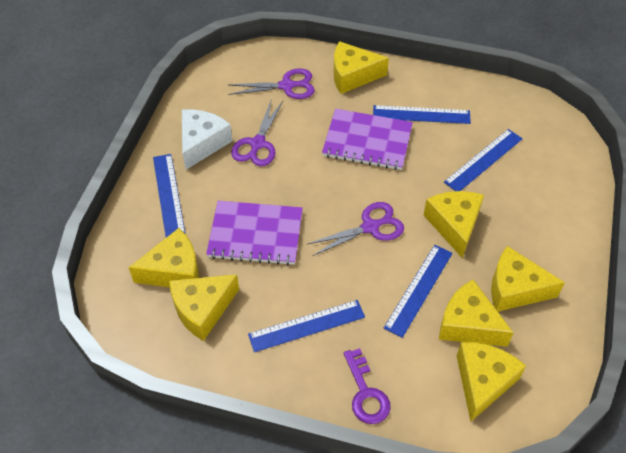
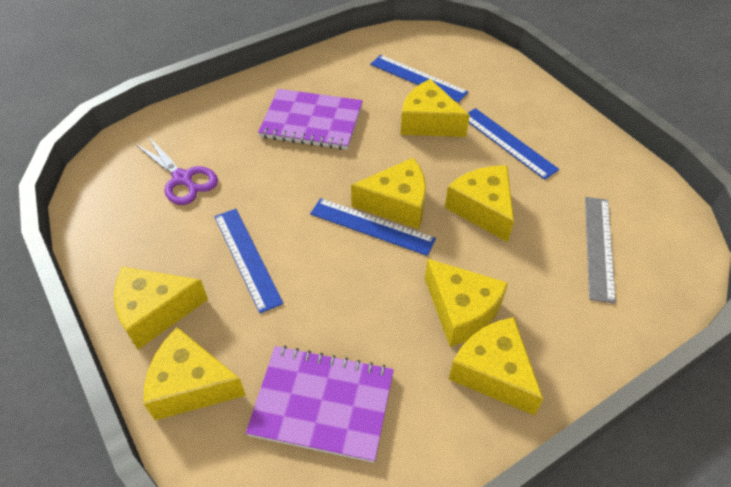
blue ruler: [153,154,186,238] [248,300,365,352] [373,105,471,124] [384,245,453,338] [444,129,523,191] = 5 -> [214,209,284,314] [310,198,436,256] [370,55,468,103] [468,108,559,180] = 4
grey ruler: none = 0 -> [585,197,616,304] = 1
purple key: [344,348,391,424] = 1 -> none = 0
purple scissors: [228,69,315,99] [231,98,283,166] [308,202,404,256] = 3 -> [135,137,218,205] = 1
white cheese: [182,109,233,170] = 1 -> none = 0

